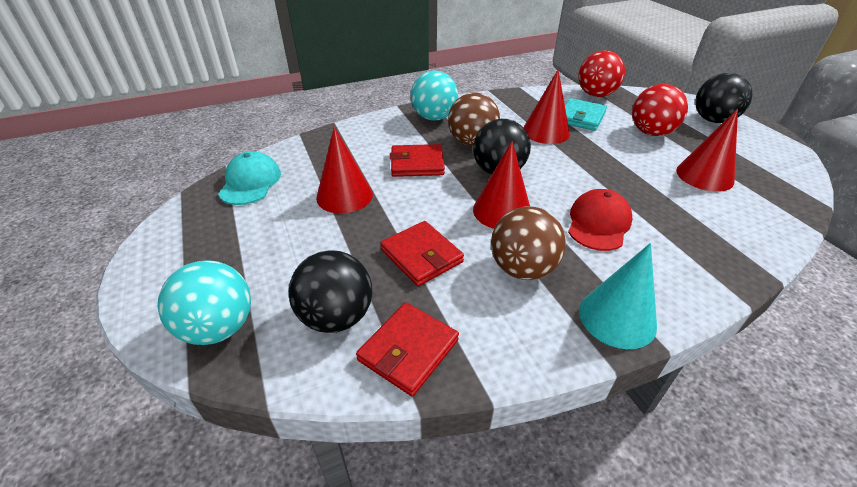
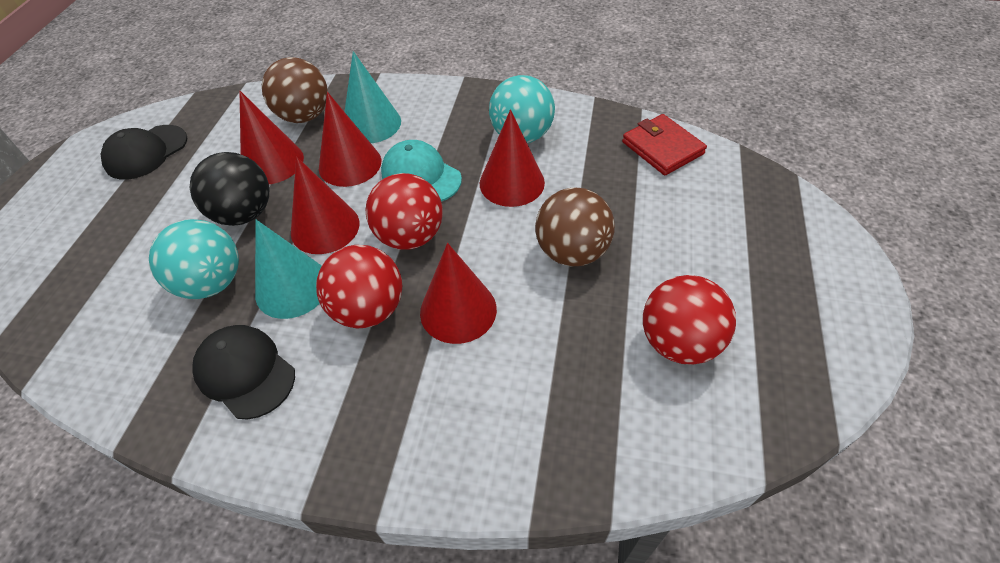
black ball: [289,250,372,333] [473,119,531,175] [695,73,753,123] = 3 -> [190,152,269,226] = 1
black cap: none = 0 -> [101,125,187,180] [192,325,295,420] = 2
red ball: [578,50,625,97] [632,84,688,136] = 2 -> [316,245,402,328] [365,173,443,250] [643,275,736,365] = 3
red cap: [568,189,632,251] = 1 -> none = 0
red cone: [316,127,373,214] [473,141,530,229] [523,70,570,144] [676,108,738,192] = 4 -> [240,91,304,184] [291,157,359,254] [319,92,381,187] [420,243,497,344] [480,110,545,207] = 5
red wallet: [356,302,459,396] [380,221,464,286] [390,144,445,177] = 3 -> [622,114,707,176] = 1
turquoise cone: [579,243,657,349] = 1 -> [255,220,322,319] [344,51,401,143] = 2
turquoise wallet: [565,98,607,131] = 1 -> none = 0

